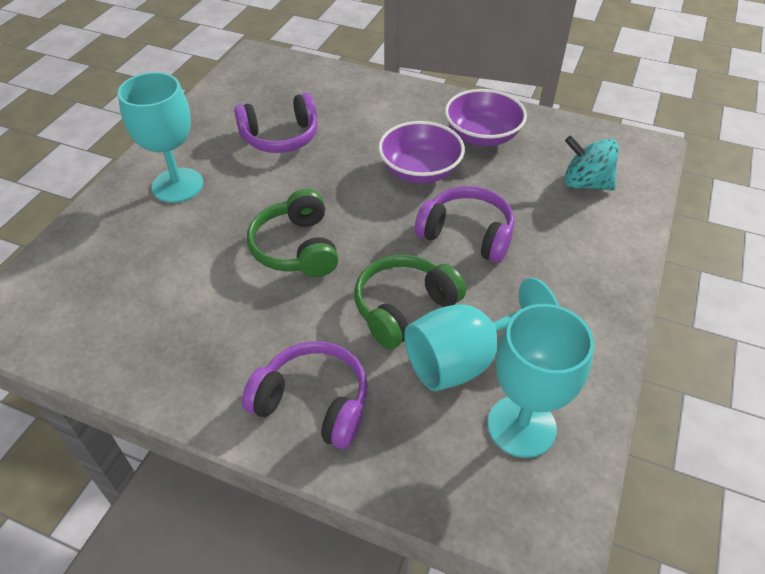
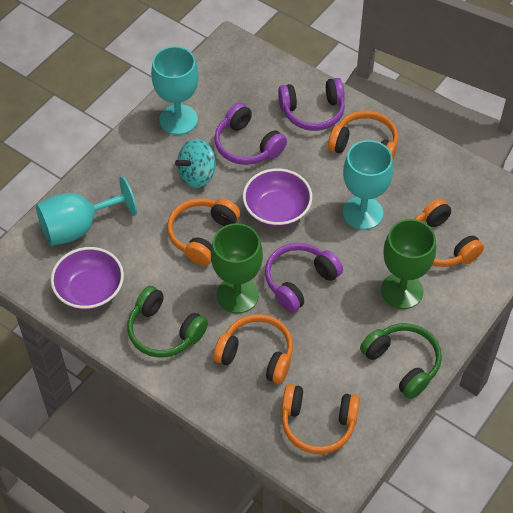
green goblet: none = 0 -> [211,223,263,313] [381,219,436,309] = 2
orange headphones: none = 0 -> [167,198,240,266] [214,314,293,384] [282,384,360,454] [328,110,398,160] [415,199,484,267] = 5

